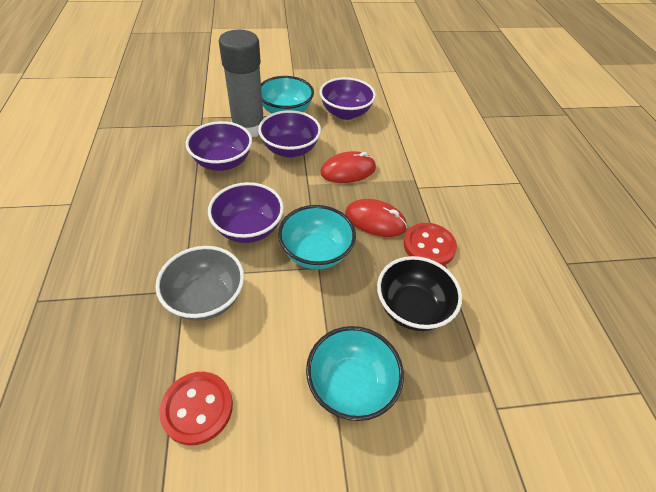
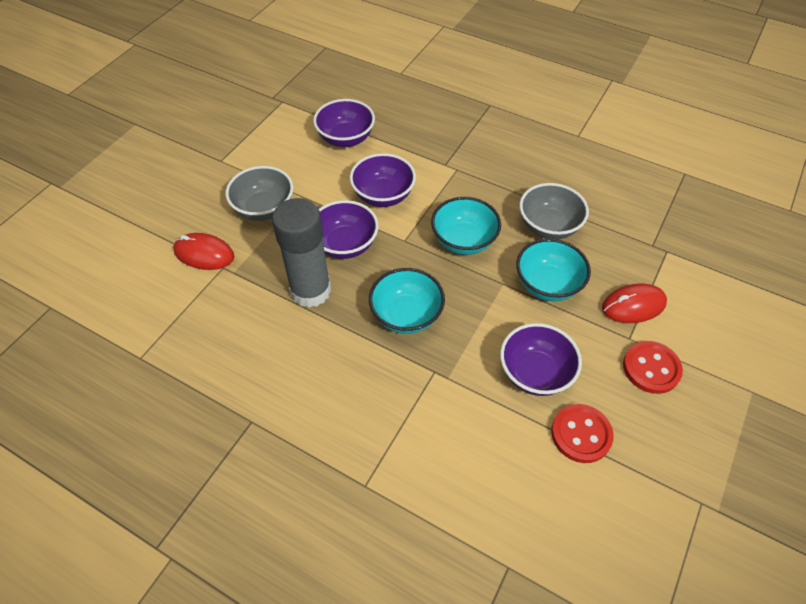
black bowl: [377,256,462,331] = 1 -> none = 0
grey bowl: [155,246,244,321] = 1 -> [226,166,293,221] [519,183,589,239] = 2

